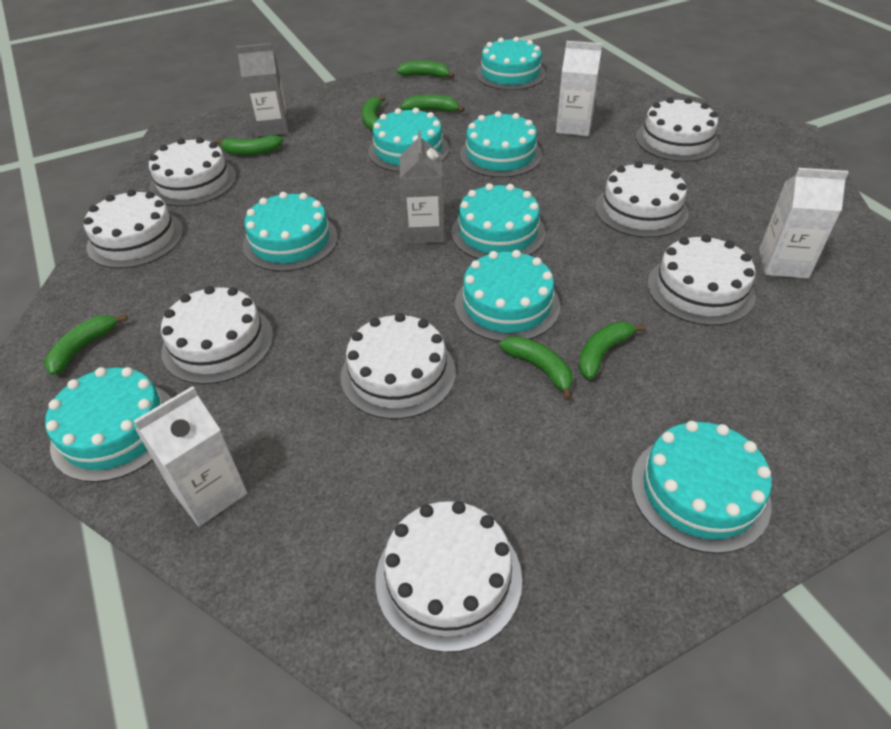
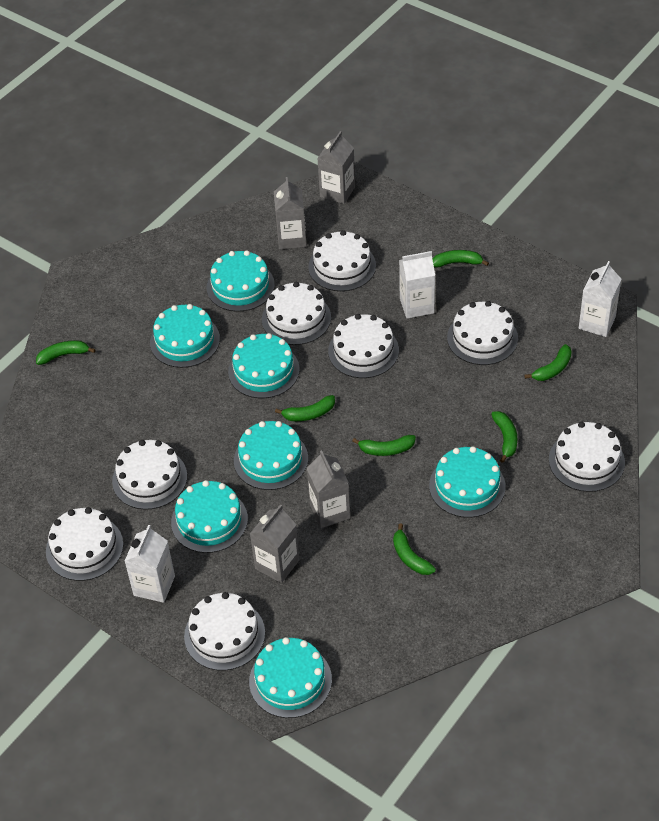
grey carton: [236,43,289,137] [400,130,445,244] = 2 -> [250,505,300,583] [274,177,307,249] [307,450,350,528] [317,131,355,204] = 4
turquoise cake: [45,367,171,482] [243,192,338,272] [368,108,449,172] [451,183,546,259] [455,250,560,342] [460,111,542,178] [476,37,546,90] [631,421,772,554] = 8 -> [150,304,220,368] [171,480,248,553] [206,250,275,312] [228,333,300,398] [234,421,308,490] [249,637,332,718] [429,446,506,518] = 7

